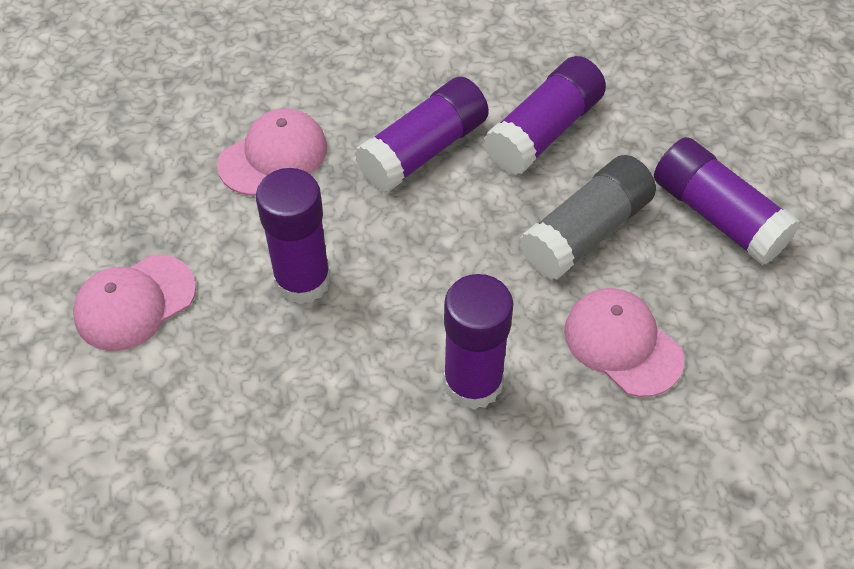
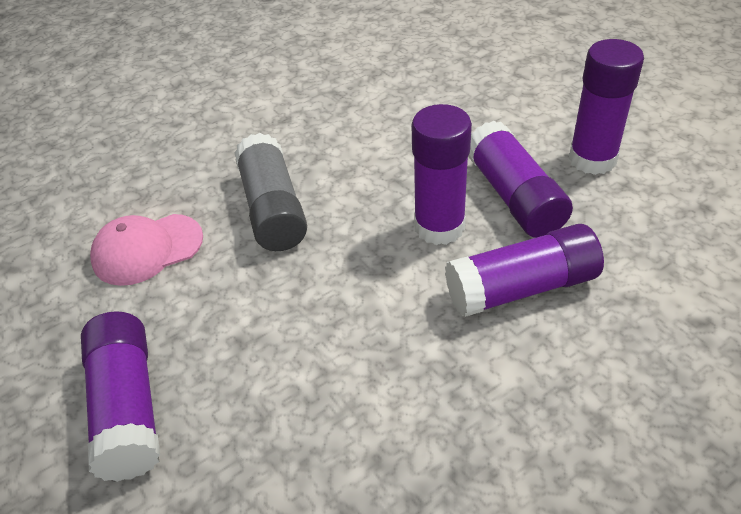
pink cap: [73,255,196,351] [217,108,327,196] [564,288,684,397] = 3 -> [90,214,203,286] = 1

